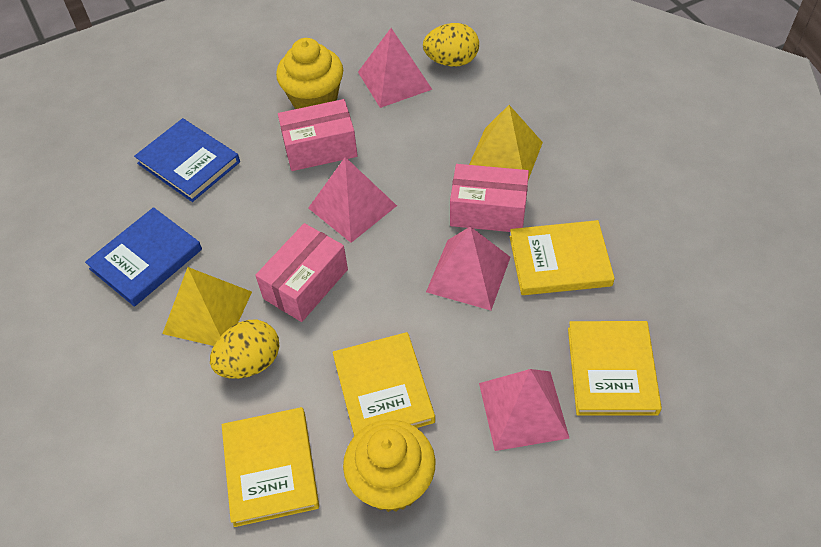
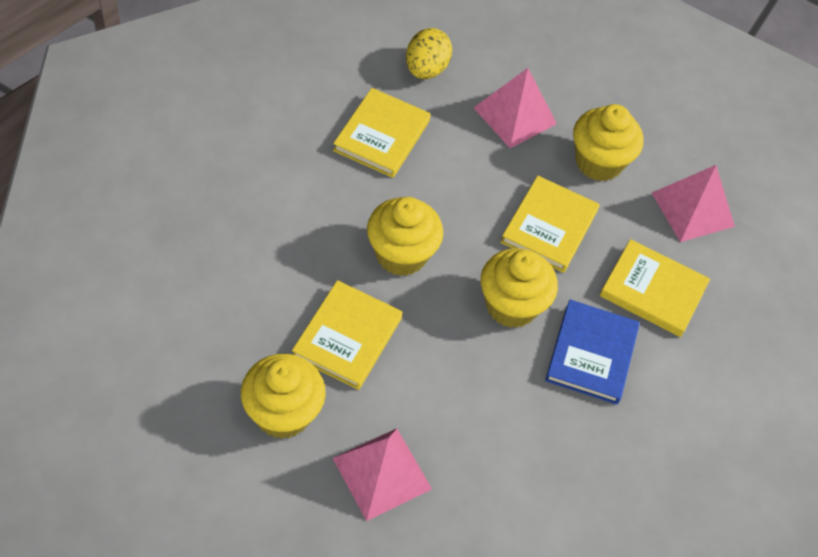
blue book: [85,207,202,307] [134,118,240,202] = 2 -> [545,300,640,405] = 1
pink box: [255,223,348,322] [278,99,358,171] [450,164,529,232] = 3 -> none = 0
pink pyramid: [308,157,397,243] [358,28,433,108] [426,226,510,310] [479,369,569,451] = 4 -> [333,428,432,521] [474,68,557,148] [652,165,735,242] = 3
yellow cupcake: [276,38,343,109] [343,420,436,512] = 2 -> [241,354,326,439] [367,197,443,276] [481,248,558,328] [573,104,643,181] = 4
yellow egg: [210,320,279,379] [423,23,479,66] = 2 -> [406,28,452,79] = 1
yellow pyramid: [162,267,252,346] [469,105,543,180] = 2 -> none = 0

